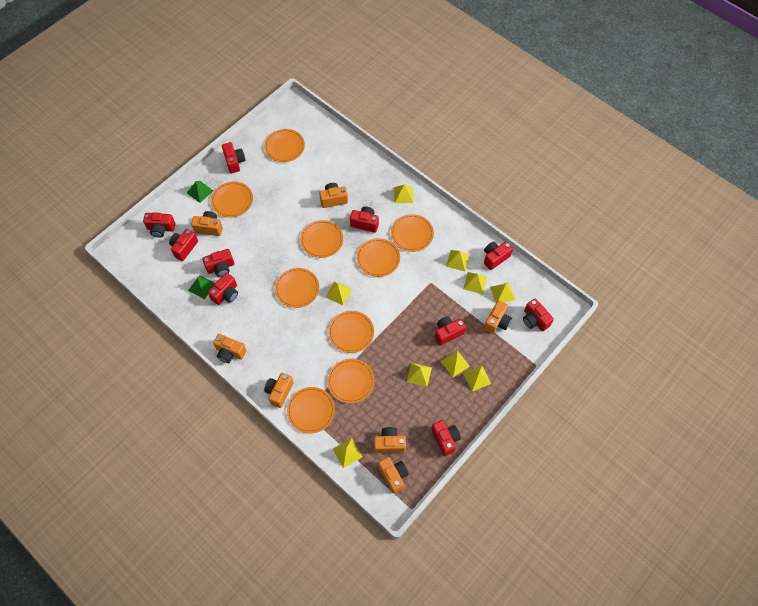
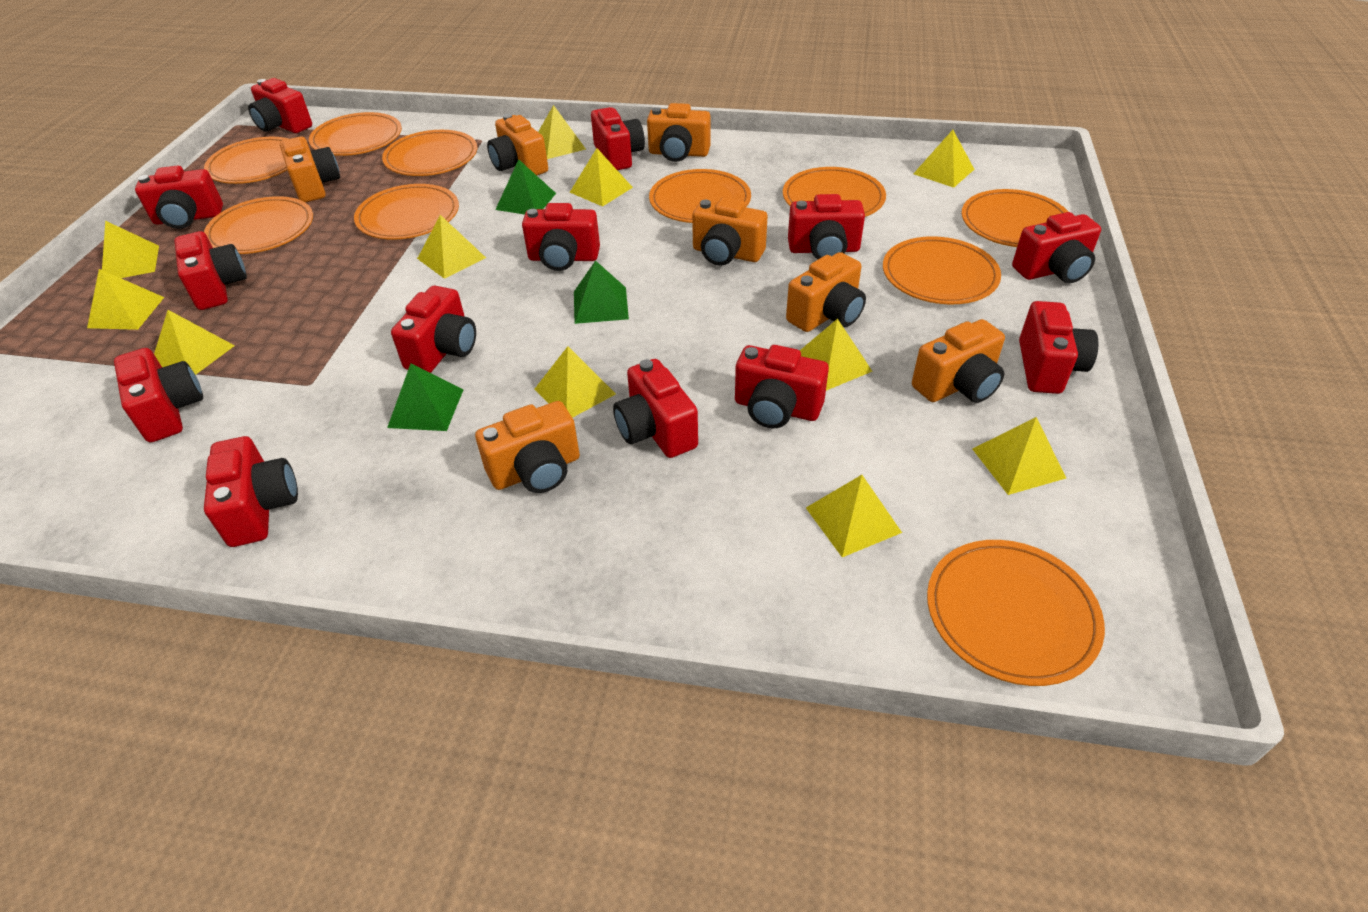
green pyramid: [187,181,213,203] [188,275,215,299] = 2 -> [387,363,464,431] [495,159,556,215] [574,260,629,324] = 3
orange plate: [211,181,253,217] [264,129,305,162] [275,268,319,308] [287,387,335,433] [300,220,343,258] [327,359,375,404] [328,311,374,353] [356,238,400,277] [391,214,434,252] = 9 -> [204,137,288,184] [204,196,313,254] [309,112,402,156] [354,184,459,240] [382,130,477,176] [649,169,751,223] [783,167,886,217] [883,236,1001,304] [927,540,1105,686] [962,189,1068,247] = 10
red camera: [143,212,175,238] [169,229,198,261] [202,249,234,277] [208,273,238,305] [222,142,246,173] [350,207,379,233] [431,420,461,456] [435,316,466,346] [484,241,513,270] [523,299,554,331] = 10 -> [114,348,203,442] [135,165,223,229] [174,231,247,310] [204,436,298,547] [248,78,312,133] [391,286,476,373] [522,203,600,271] [591,107,645,170] [613,359,698,458] [735,345,829,429] [788,194,865,259] [1012,212,1101,283] [1019,301,1098,394] = 13
yellow pyramid: [325,281,352,305] [333,438,362,468] [394,185,414,203] [407,363,432,387] [441,350,470,378] [446,250,470,271] [463,365,491,392] [464,272,487,294] [490,282,516,303] = 9 -> [87,269,164,330] [102,221,159,278] [154,310,235,375] [417,215,486,279] [534,346,616,418] [538,105,586,159] [570,148,633,207] [800,319,872,390] [806,475,902,557] [913,130,974,188] [972,417,1066,495] = 11

